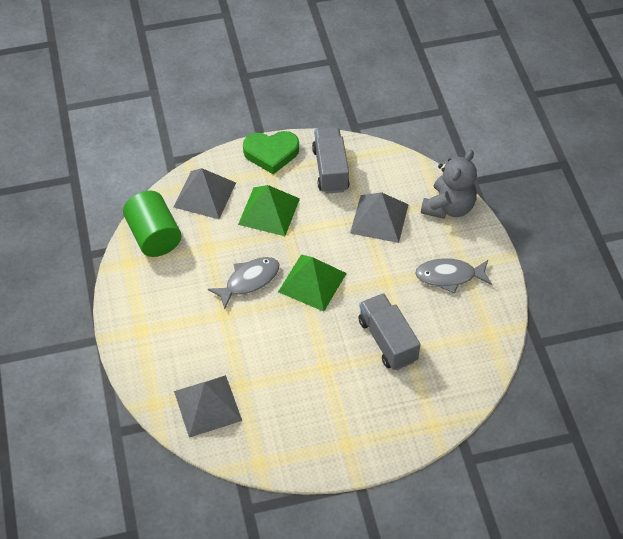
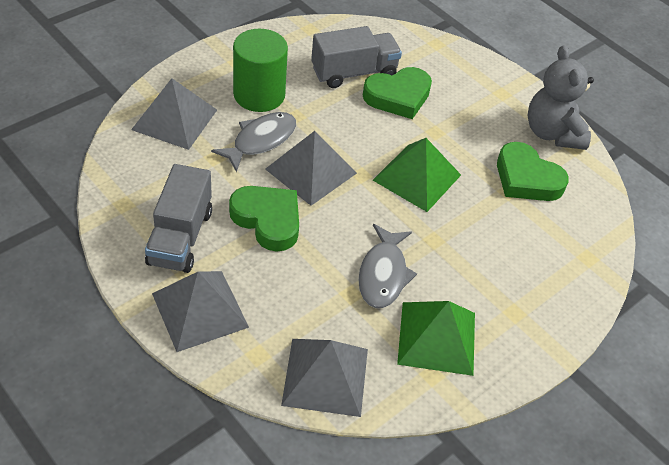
green heart: [243,131,299,174] = 1 -> [229,186,299,252] [363,67,432,119] [497,142,569,201] = 3
grey pyramid: [174,168,236,219] [174,375,242,438] [350,192,409,243] = 3 -> [131,78,217,150] [152,271,249,352] [265,131,357,206] [281,339,368,417] = 4

